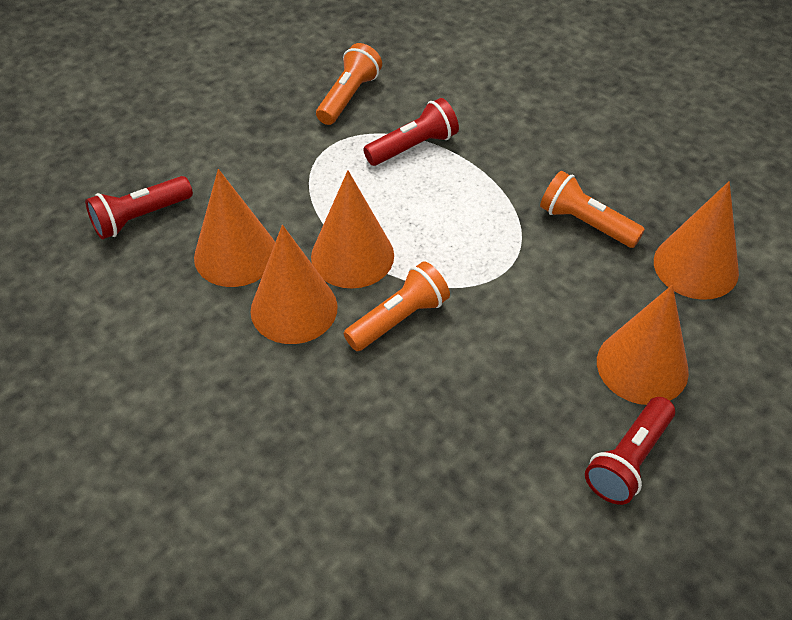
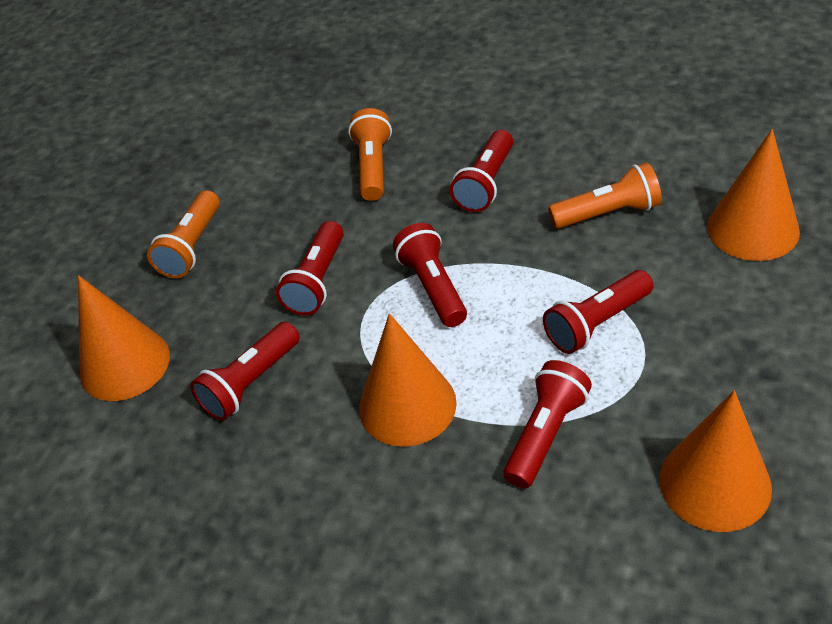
orange cone: [194,169,275,287] [250,225,338,344] [311,170,394,289] [597,285,689,405] [654,181,739,300] = 5 -> [78,275,170,401] [359,313,457,447] [659,390,772,532] [707,129,800,261] = 4
red flashlight: [85,176,193,240] [363,98,459,166] [585,397,675,505] = 3 -> [190,322,300,421] [276,221,344,316] [393,223,467,327] [450,130,513,212] [503,360,592,489] [543,270,654,354] = 6

